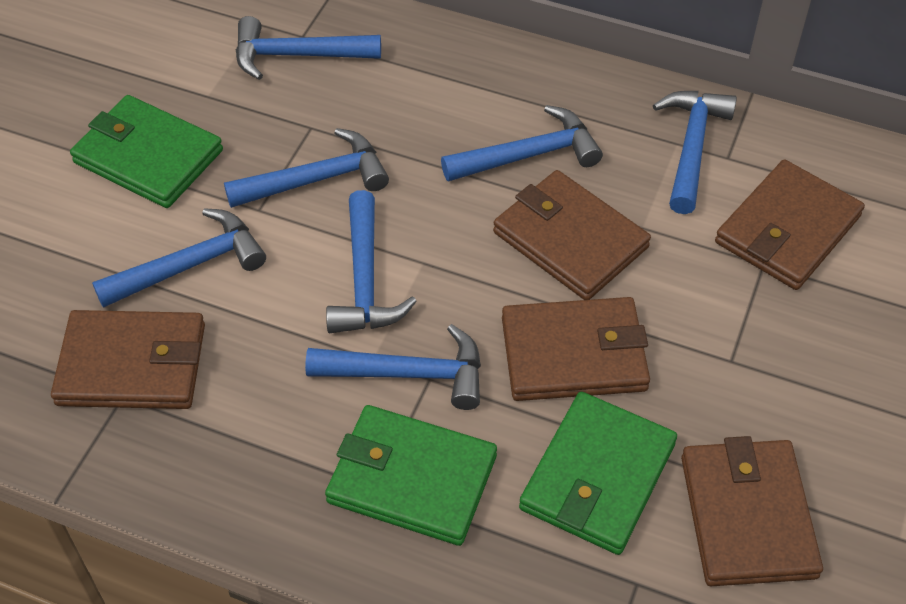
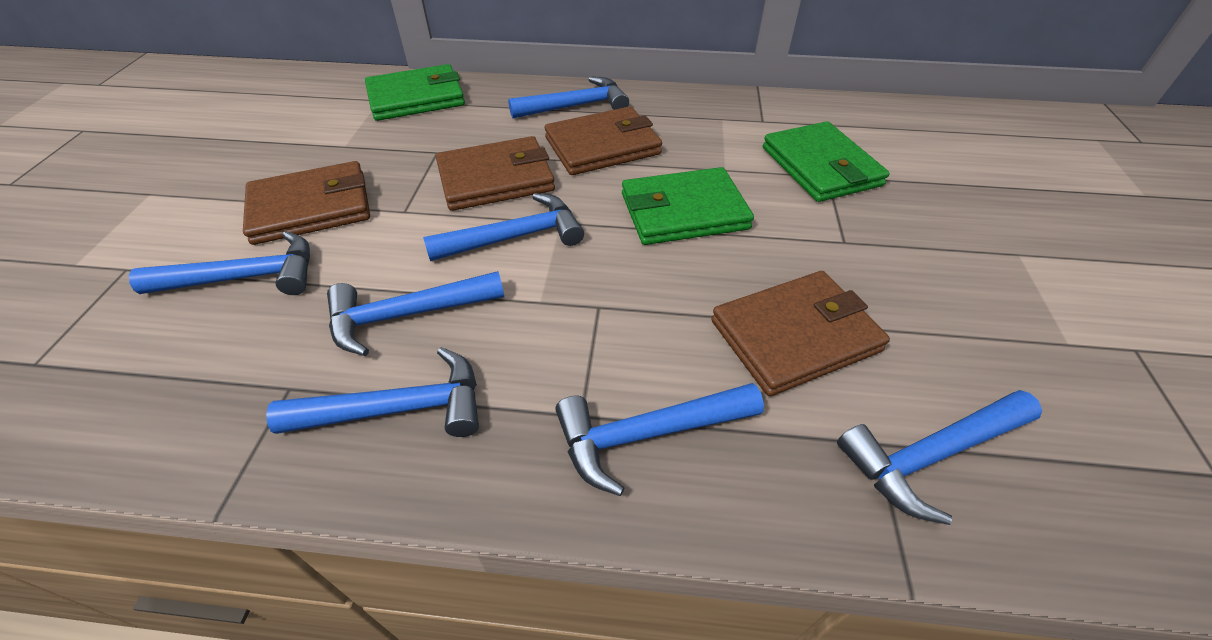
brown wallet: [51,310,205,409] [493,170,651,300] [502,297,650,401] [681,436,823,586] [715,159,865,290] = 5 -> [243,161,370,245] [436,136,555,211] [545,106,662,175] [711,271,890,396] = 4

